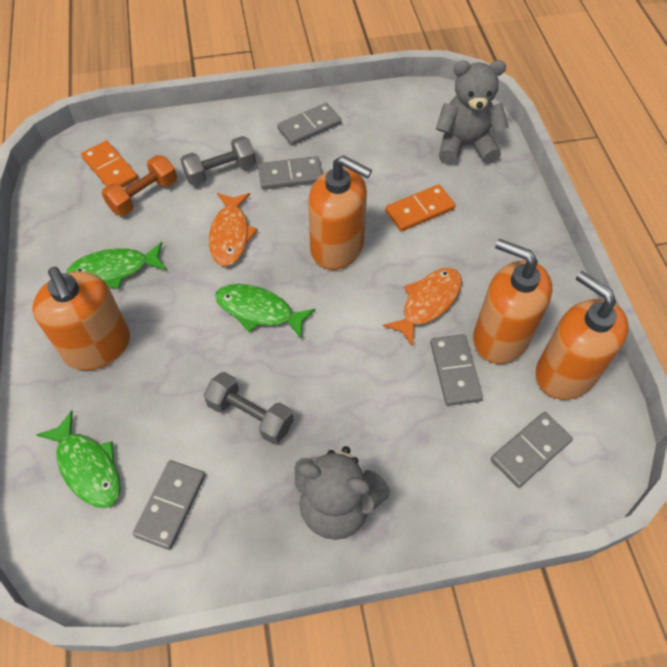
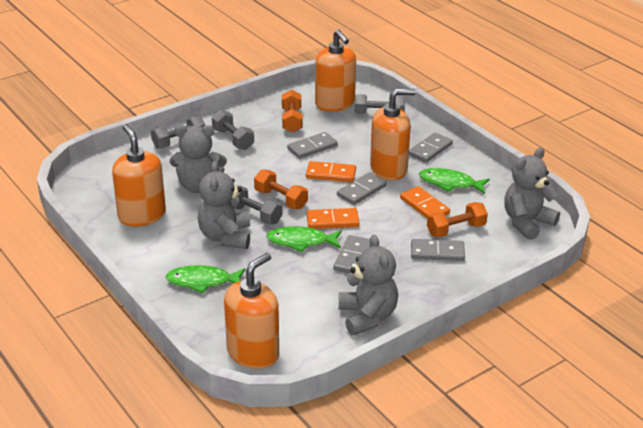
grey dumbbell: [180,136,256,186] [204,372,294,444] = 2 -> [151,115,205,148] [212,110,254,150] [235,185,283,224] [355,94,405,114] = 4
grey teddy bear: [295,446,390,540] [436,60,509,164] = 2 -> [170,125,227,193] [198,161,250,249] [339,235,398,336] [504,148,560,240] = 4
orange domino: [81,141,138,188] [385,184,456,232] = 2 -> [306,161,356,182] [307,208,360,229] [400,186,450,218] = 3
orange dumbbell: [101,155,177,216] = 1 -> [254,169,308,209] [282,90,302,133] [427,202,488,237] = 3
orange fish: [209,193,258,266] [383,268,462,347] = 2 -> none = 0

